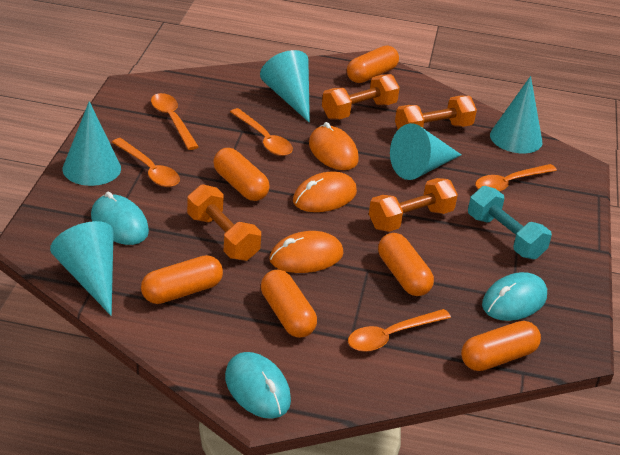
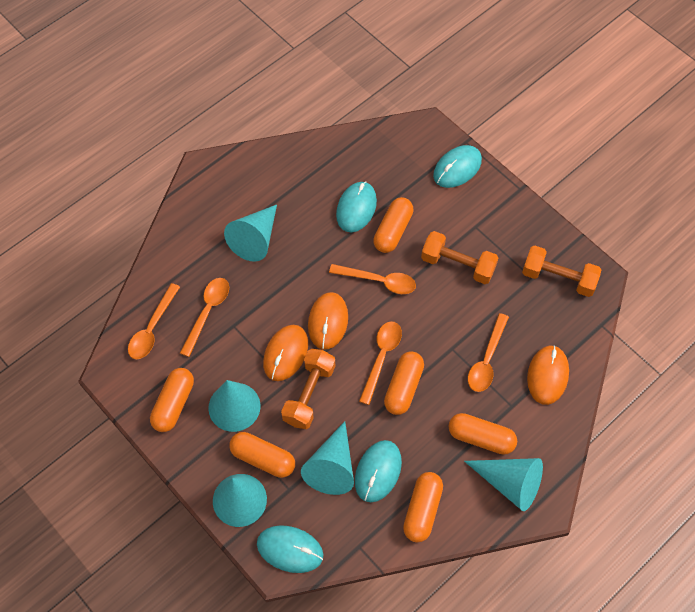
orange dumbbell: [187,184,261,261] [322,74,400,119] [369,178,458,232] [395,96,477,129] = 4 -> [281,349,335,429] [421,231,498,284] [522,246,601,297] = 3
turquoise dumbbell: [468,186,552,259] = 1 -> none = 0
turquoise mouse: [91,191,149,245] [225,352,291,419] [482,272,547,321] = 3 -> [257,525,324,573] [336,181,377,232] [355,440,402,502] [433,145,482,188] = 4

